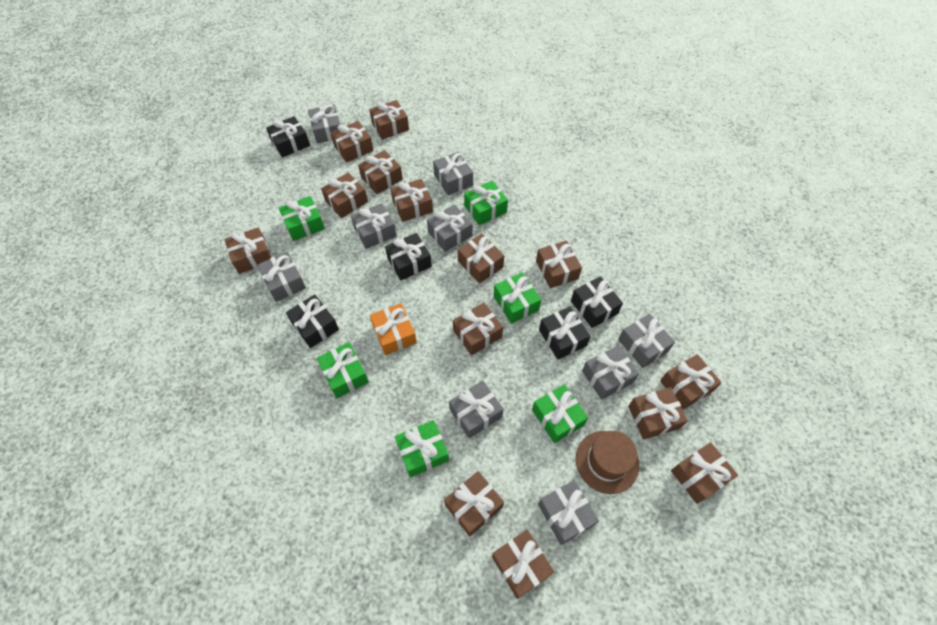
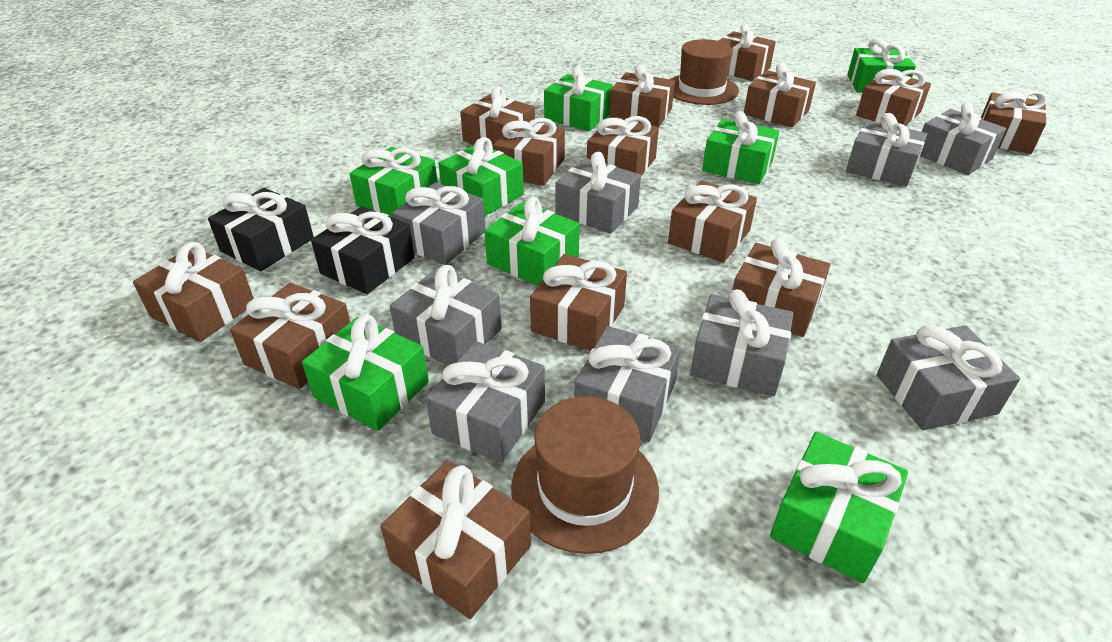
black gift: [266,116,310,158] [286,294,339,348] [385,233,432,280] [539,307,590,359] [571,276,623,328] = 5 -> [208,188,314,271] [311,206,415,294] = 2
brown hat: [576,431,639,494] = 1 -> [511,396,659,554] [670,39,739,105] = 2
green gift: [279,196,325,241] [317,342,369,398] [395,420,449,477] [464,181,508,225] [493,272,541,324] [532,384,588,443] = 6 -> [302,315,429,431] [350,147,438,217] [438,137,524,216] [484,197,580,286] [544,66,613,131] [702,111,779,184] [770,432,908,583] [847,38,916,93] = 8
orange gift: [370,303,417,355] = 1 -> none = 0

